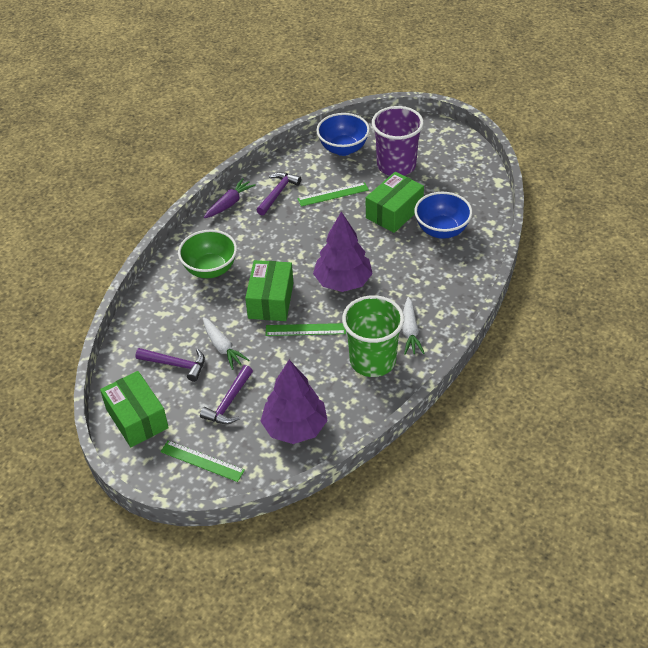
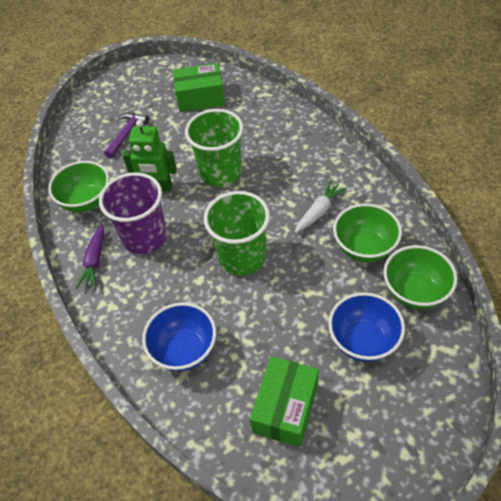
green bowl: [178,230,237,278] = 1 -> [48,161,109,212] [333,203,402,262] [383,245,457,309] = 3
green box: [100,371,169,447] [245,260,293,321] [366,172,424,233] = 3 -> [173,63,225,112] [250,356,319,447] = 2
green cup: [342,295,404,377] = 1 -> [185,109,244,187] [204,191,270,275] = 2
green robot: none = 0 -> [122,120,177,192] = 1
green ruler: [160,440,245,482] [266,323,346,336] [297,182,369,207] = 3 -> none = 0
purple hammer: [136,348,205,382] [200,365,253,424] [257,172,301,216] = 3 -> [104,113,149,158] = 1
purple tree: [261,360,328,444] [313,211,373,292] = 2 -> none = 0
white carrot: [203,317,250,370] [402,297,424,355] = 2 -> [295,180,347,233] = 1

